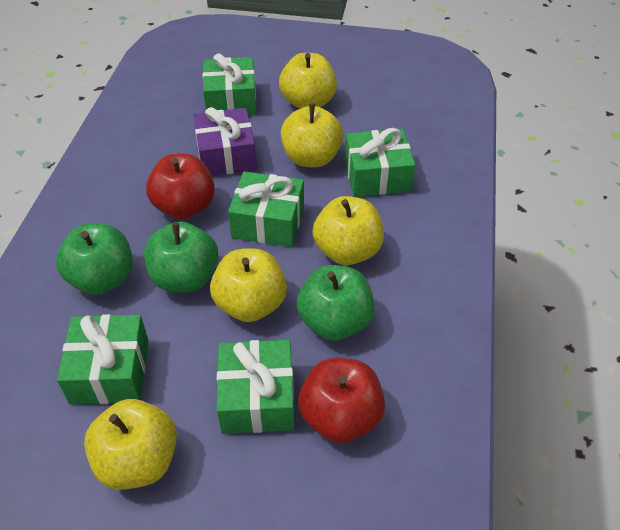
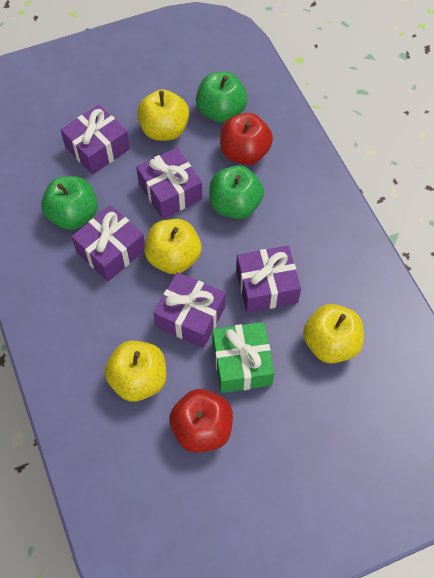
green gift: [57,314,148,404] [203,53,257,115] [217,340,294,434] [228,171,304,247] [345,128,415,197] = 5 -> [212,322,274,393] = 1
purple gift: [194,107,257,176] = 1 -> [61,105,130,175] [71,205,145,281] [136,147,202,219] [154,272,226,348] [236,246,301,313] = 5
yellow apple: [84,399,177,490] [210,248,287,322] [279,53,337,109] [281,103,343,168] [313,196,384,265] = 5 -> [104,340,166,402] [137,89,189,141] [144,219,202,274] [303,304,364,363] = 4

